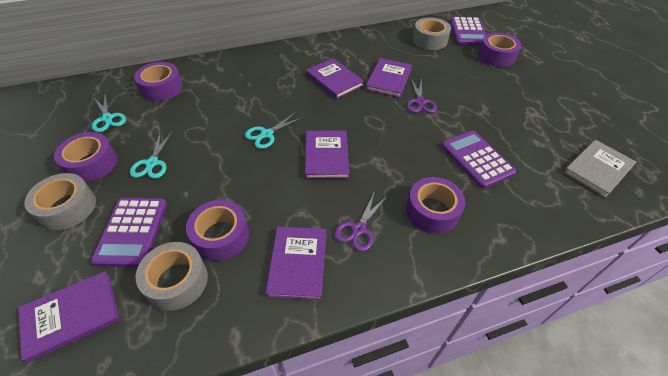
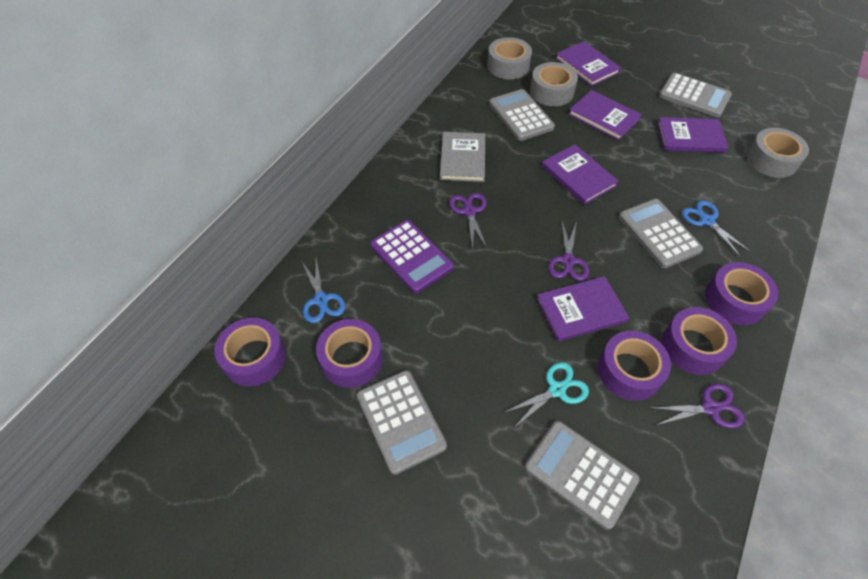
blue scissors: none = 0 -> [302,259,346,323] [682,200,751,257] = 2
grey calculator: none = 0 -> [357,370,447,475] [489,89,555,141] [525,421,640,530] [619,199,703,268] [659,73,732,117] = 5
purple calculator: [91,198,167,267] [442,131,516,189] [450,17,486,46] = 3 -> [370,220,454,293] = 1
purple scissors: [334,191,388,252] [406,77,437,113] = 2 -> [449,193,487,250] [548,221,589,281] [651,383,744,428] = 3
turquoise scissors: [92,94,126,132] [130,131,173,179] [245,112,304,149] = 3 -> [503,362,589,428] = 1

